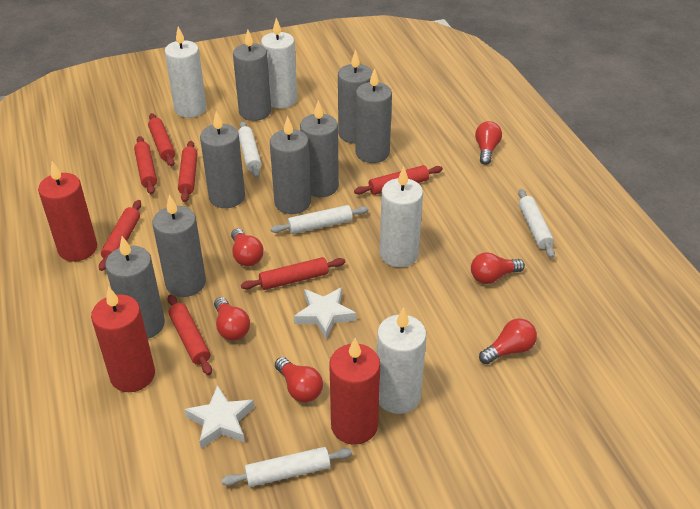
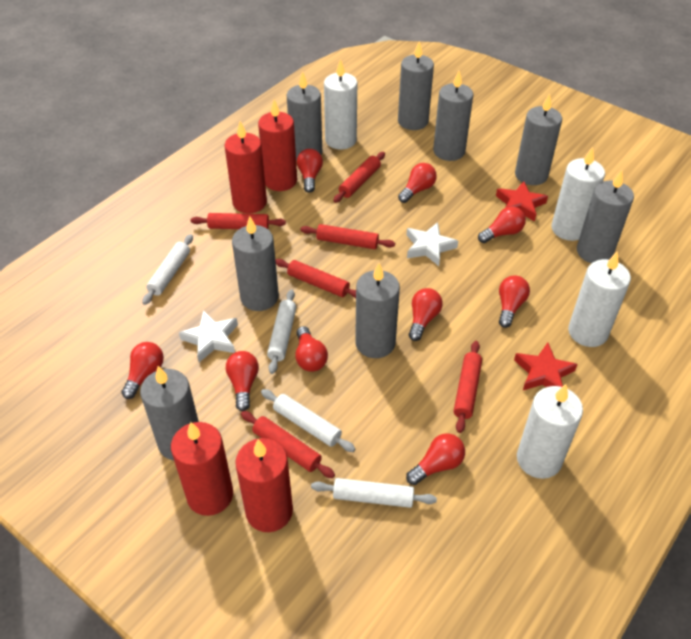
red candle: [38,161,97,262] [91,286,155,392] [329,338,380,445] = 3 -> [171,422,233,516] [225,121,267,214] [235,438,293,532] [258,99,297,191] = 4
red light bulb: [214,297,250,341] [231,228,263,266] [275,357,323,402] [471,252,525,284] [475,121,502,165] [479,318,537,364] = 6 -> [121,342,164,399] [226,351,259,411] [295,326,328,372] [297,149,323,193] [398,163,437,203] [406,434,465,485] [409,288,443,341] [478,206,526,243] [499,275,530,328] = 9
red rolling pin: [99,200,141,271] [134,136,157,195] [148,113,175,167] [168,294,212,375] [178,141,198,202] [241,257,345,290] [354,165,443,195] = 7 -> [191,213,286,229] [241,411,335,478] [275,259,356,298] [300,224,395,249] [333,152,385,203] [454,341,482,433] = 6
red star: none = 0 -> [496,181,548,222] [514,343,578,390] = 2

